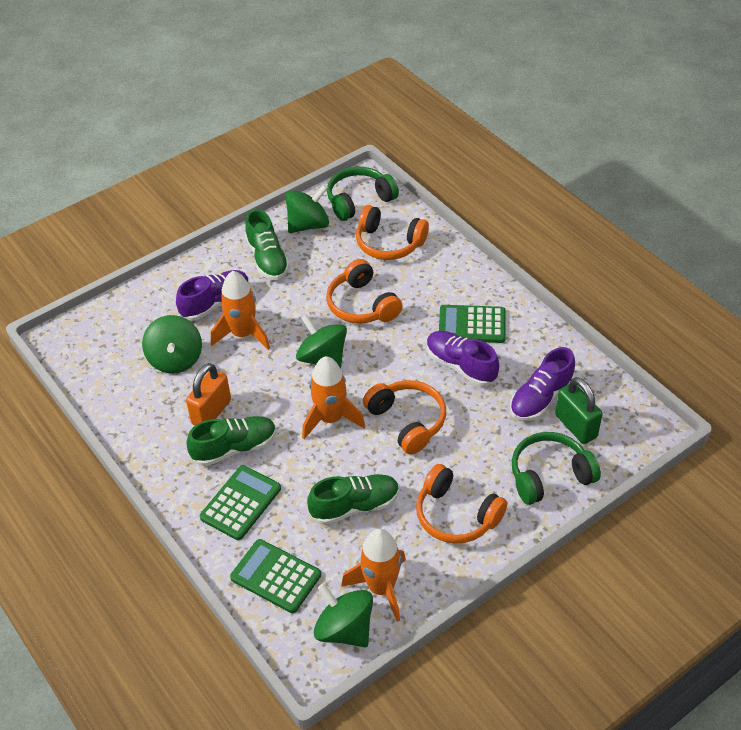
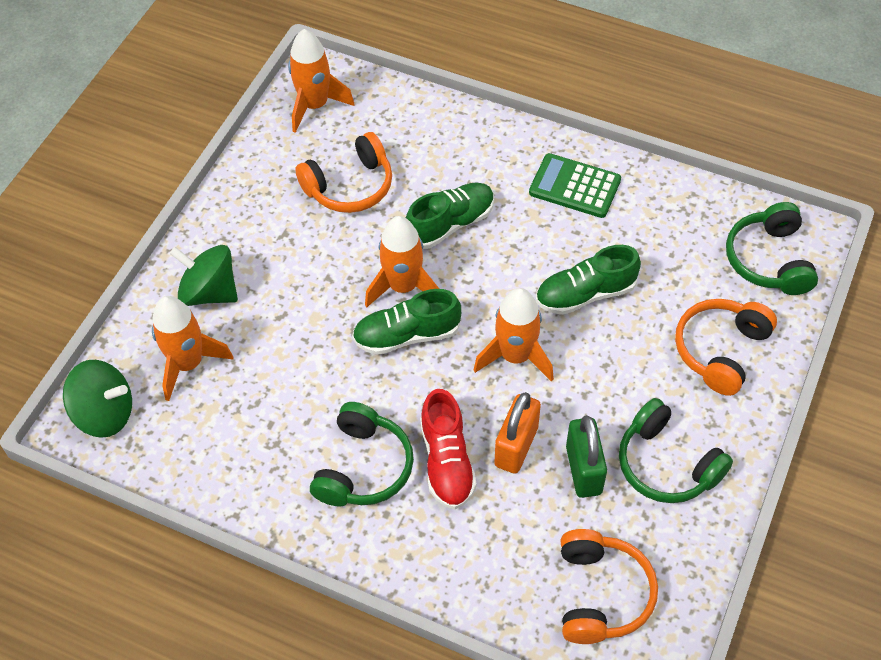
green calculator: [200,465,281,540] [230,539,321,613] [439,305,506,343] = 3 -> [529,153,621,218] = 1
green headphones: [327,167,399,221] [512,432,601,505] = 2 -> [310,402,414,506] [619,398,733,503] [726,202,818,295] = 3
green spinning top: [142,315,202,373] [286,185,329,233] [296,315,347,368] [314,583,373,647] = 4 -> [63,360,132,438] [170,245,238,306] = 2
orange headphones: [326,259,403,323] [356,205,429,260] [363,380,446,454] [416,464,507,544] = 4 -> [295,132,392,213] [561,529,658,644] [675,299,777,396] = 3
orange rocket: [211,271,270,350] [302,356,366,439] [341,529,406,622] = 3 -> [152,296,234,401] [288,29,354,133] [365,216,439,307] [474,288,554,382] = 4
purple shoe: [176,270,250,321] [427,331,499,386] [510,347,575,421] = 3 -> none = 0
red shoe: none = 0 -> [420,389,476,509] = 1

